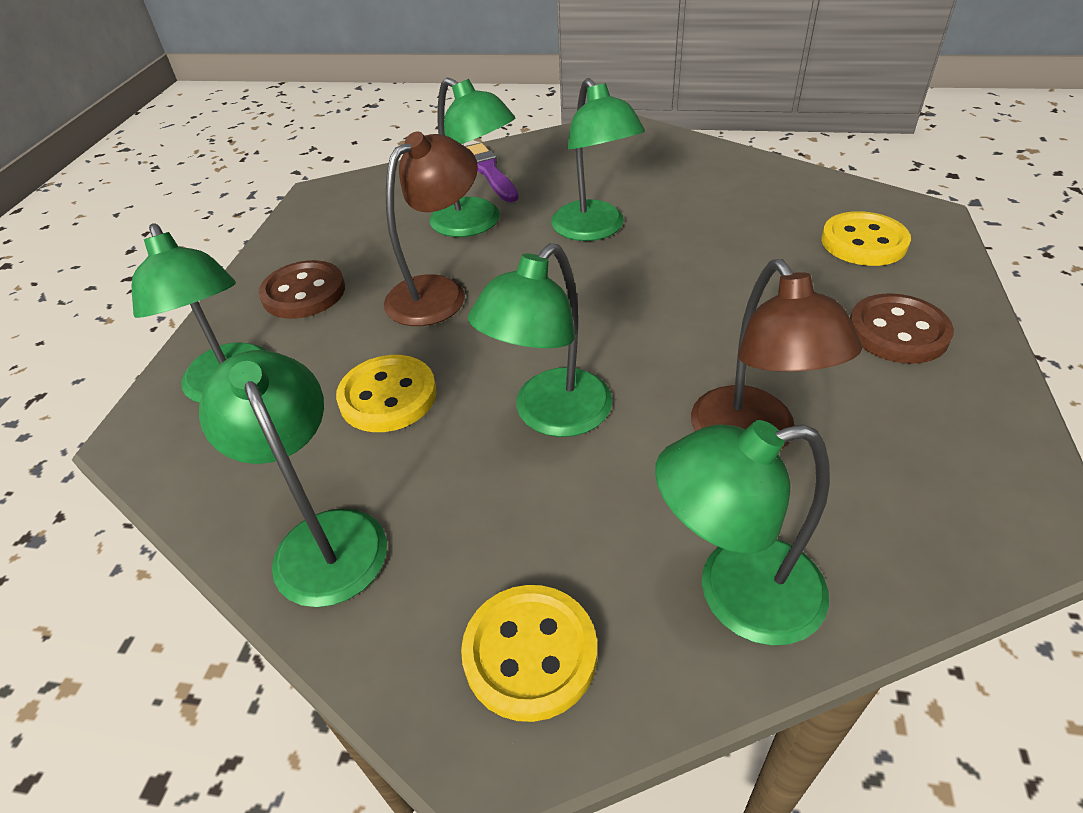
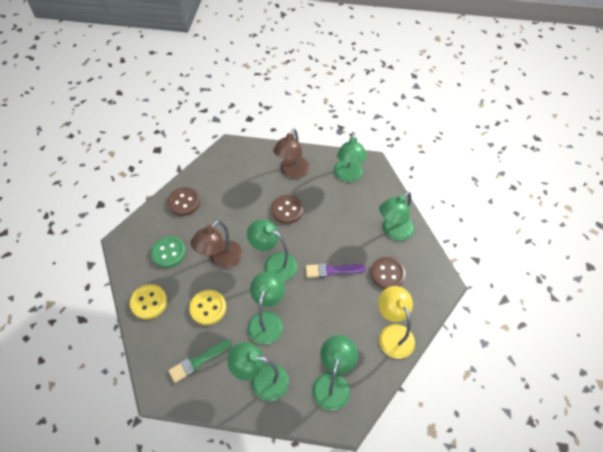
brown button: [259,260,345,319] [850,293,954,364] = 2 -> [167,187,200,216] [271,195,303,224] [370,257,406,289] = 3
green brush: none = 0 -> [168,339,232,383] = 1
green button: none = 0 -> [151,236,186,268] = 1
yellow button: [336,355,437,432] [461,585,597,722] [821,211,911,266] = 3 -> [130,284,167,319] [189,290,226,325] = 2
yellow lamp: none = 0 -> [378,286,415,359] = 1

